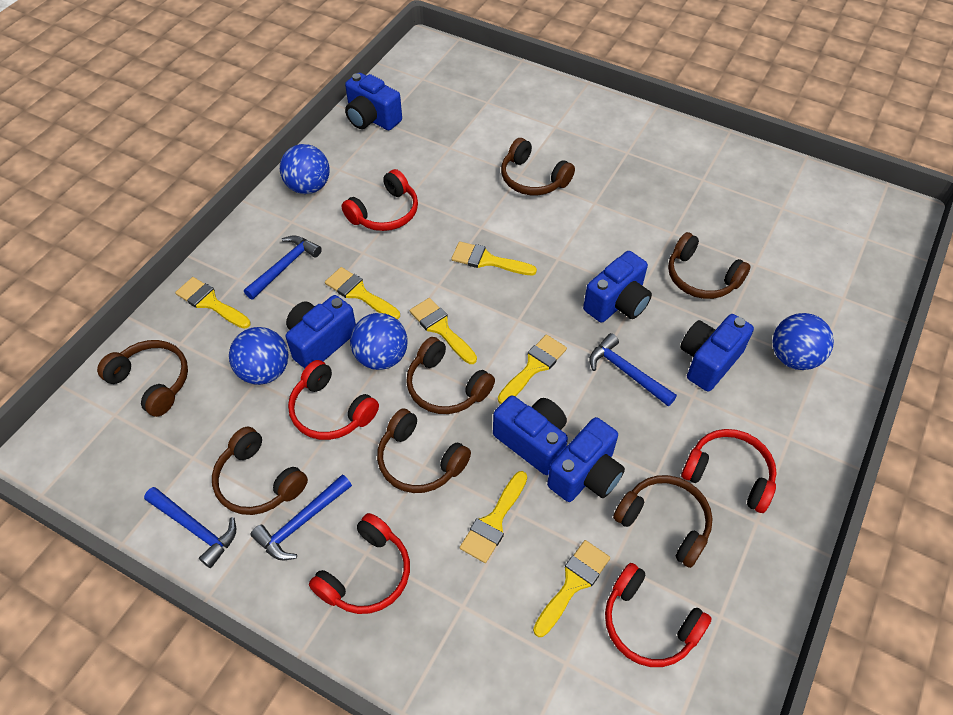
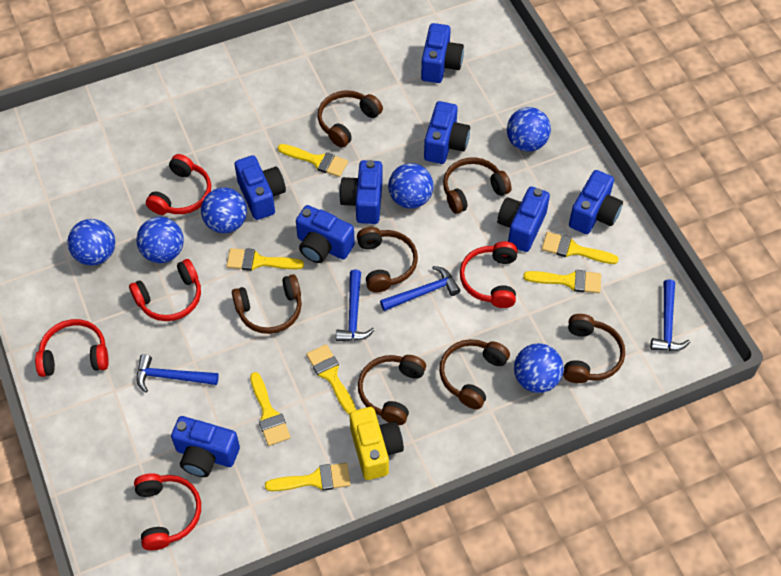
blue ball: [229,327,289,385] [280,144,330,194] [350,313,407,370] [772,313,834,370] = 4 -> [68,219,115,265] [136,217,184,263] [201,187,247,233] [388,163,433,209] [507,107,551,152] [514,343,564,393] = 6
blue camera: [286,295,356,368] [345,73,402,130] [493,396,568,475] [547,417,625,502] [583,251,652,323] [680,314,754,392] = 6 -> [171,416,240,477] [234,155,286,220] [296,205,355,263] [339,160,383,224] [421,23,464,83] [424,101,470,164] [497,186,550,252] [569,170,623,234] = 8
yellow camera: none = 0 -> [350,407,404,480] = 1

